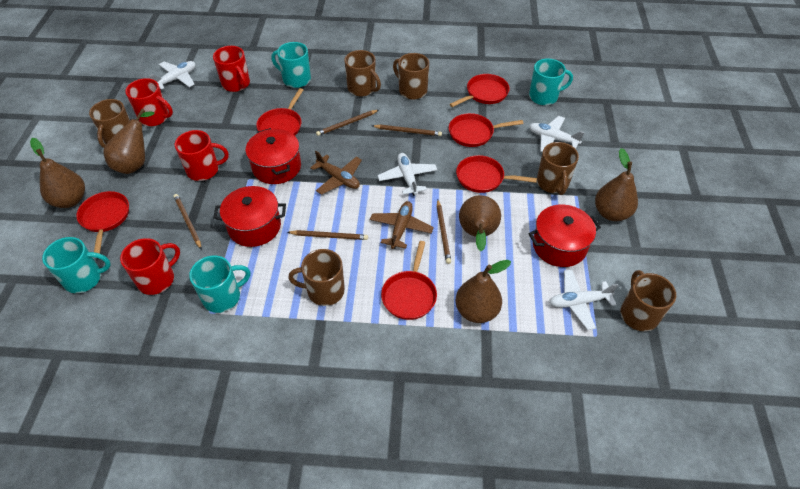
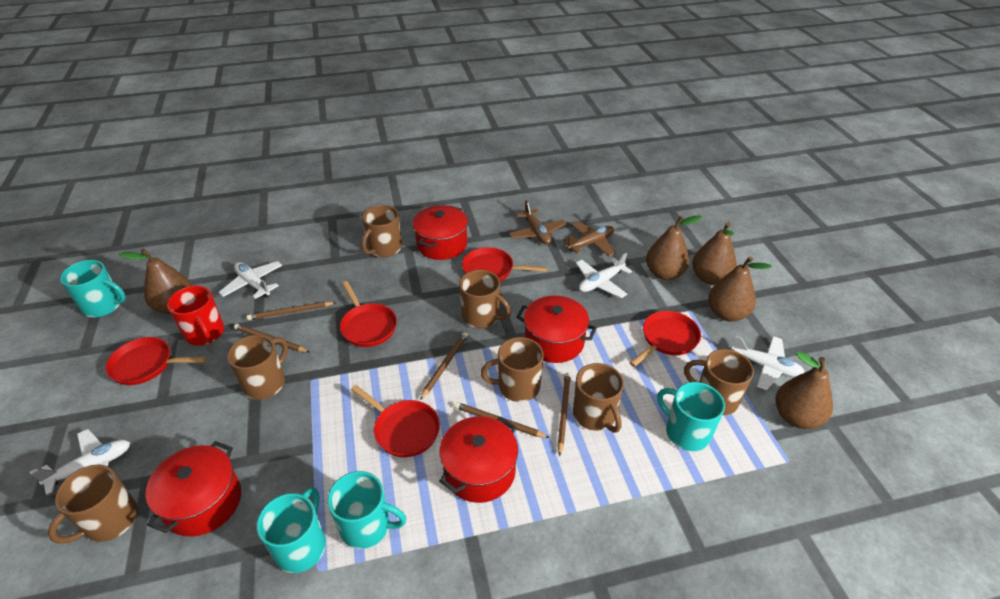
brown mug: [89,99,130,148] [288,249,345,306] [344,50,381,97] [393,53,429,99] [537,142,579,195] [620,270,676,331] = 6 -> [48,465,138,544] [227,335,288,400] [361,205,402,257] [459,270,511,328] [481,337,544,402] [573,363,624,433] [684,349,754,415] = 7
red mug: [120,238,180,295] [125,78,173,126] [175,130,229,181] [213,46,250,92] = 4 -> [167,286,224,346] = 1
red pan: [77,191,129,253] [256,88,303,135] [381,241,437,320] [449,113,523,147] [450,74,510,107] [456,155,537,193] = 6 -> [106,337,207,385] [340,281,397,347] [351,385,440,457] [462,247,547,281] [630,311,701,367] = 5
red pot: [213,186,286,247] [246,128,301,184] [528,205,601,267] = 3 -> [145,441,241,537] [413,205,468,260] [439,416,518,503] [516,296,597,363] = 4

